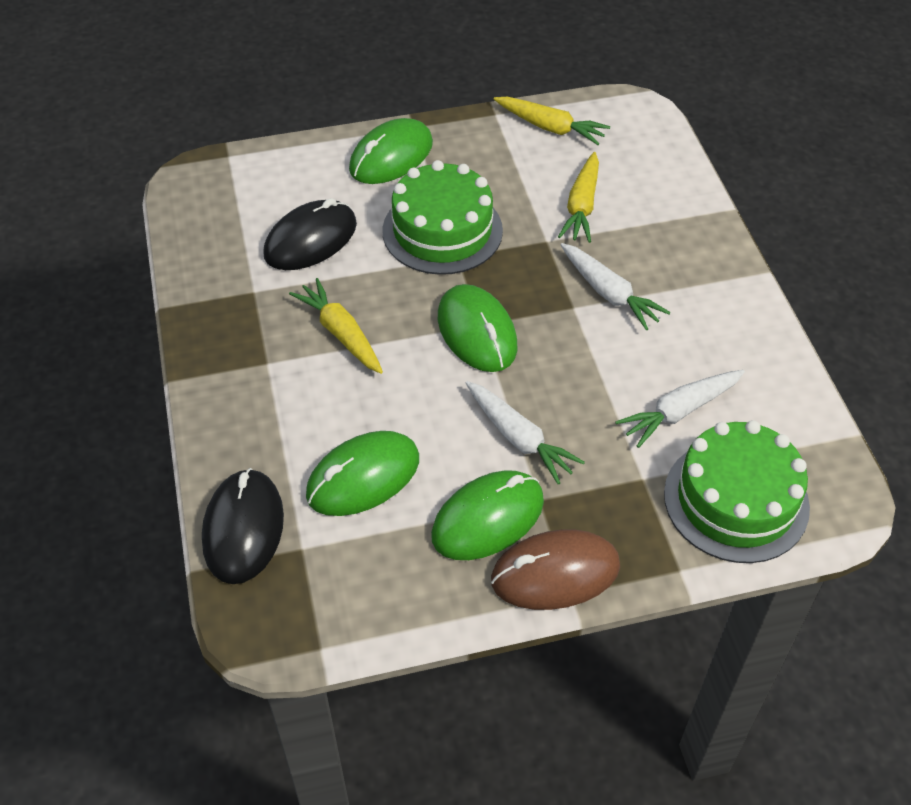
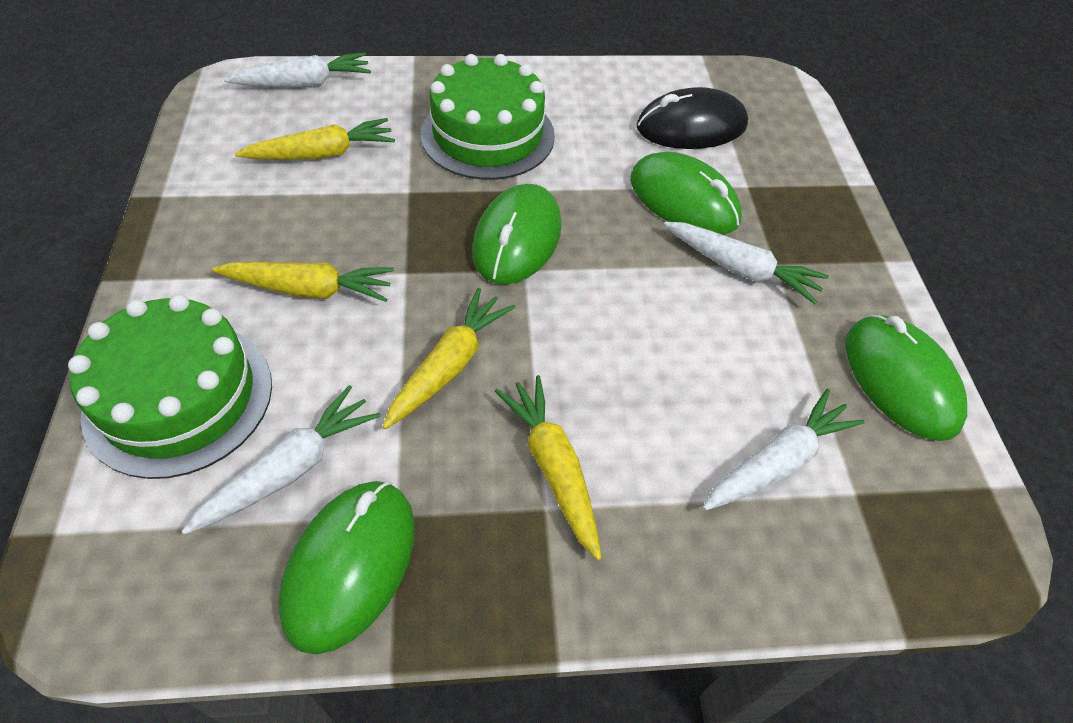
black mouse: [202,468,284,584] [263,198,357,270] = 2 -> [637,87,748,149] = 1
brown mouse: [491,530,620,610] = 1 -> none = 0
white carrot: [466,381,585,484] [560,243,670,330] [615,370,745,448] = 3 -> [181,385,380,535] [224,52,371,87] [664,222,829,304] [703,389,865,511] = 4
yellow carrot: [289,278,383,374] [494,97,610,145] [558,152,599,243] = 3 -> [212,262,394,302] [235,118,395,160] [382,288,516,429] [495,375,602,560] = 4

